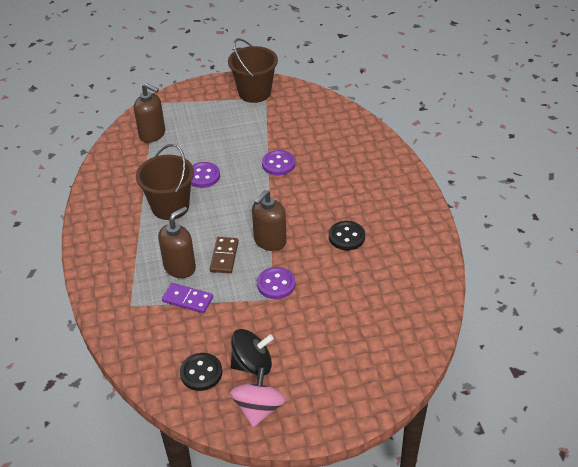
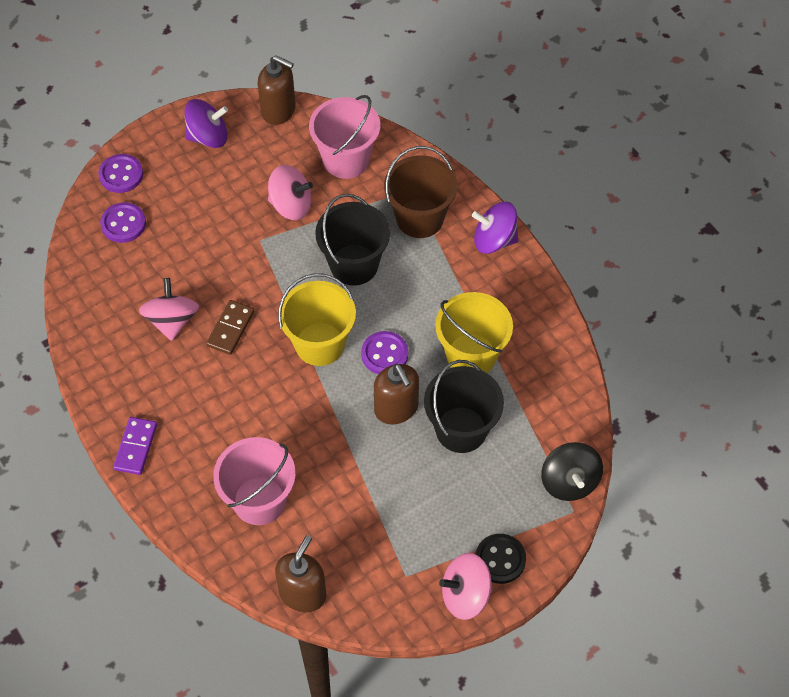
black bucket: none = 0 -> [315,194,390,286] [424,360,504,453] = 2
black button: [180,353,222,391] [329,221,365,250] = 2 -> [476,534,526,584] = 1
brown bucket: [136,144,194,220] [228,38,278,103] = 2 -> [384,146,458,238] = 1
pink bucket: none = 0 -> [213,437,296,525] [309,95,380,179] = 2
pink spinning top: [230,367,286,427] = 1 -> [139,278,199,341] [268,165,313,220] [439,553,493,620] = 3
purple spinning top: none = 0 -> [184,99,228,148] [472,202,518,254] = 2
yellow bucket: none = 0 -> [278,273,356,366] [435,292,513,373] = 2

